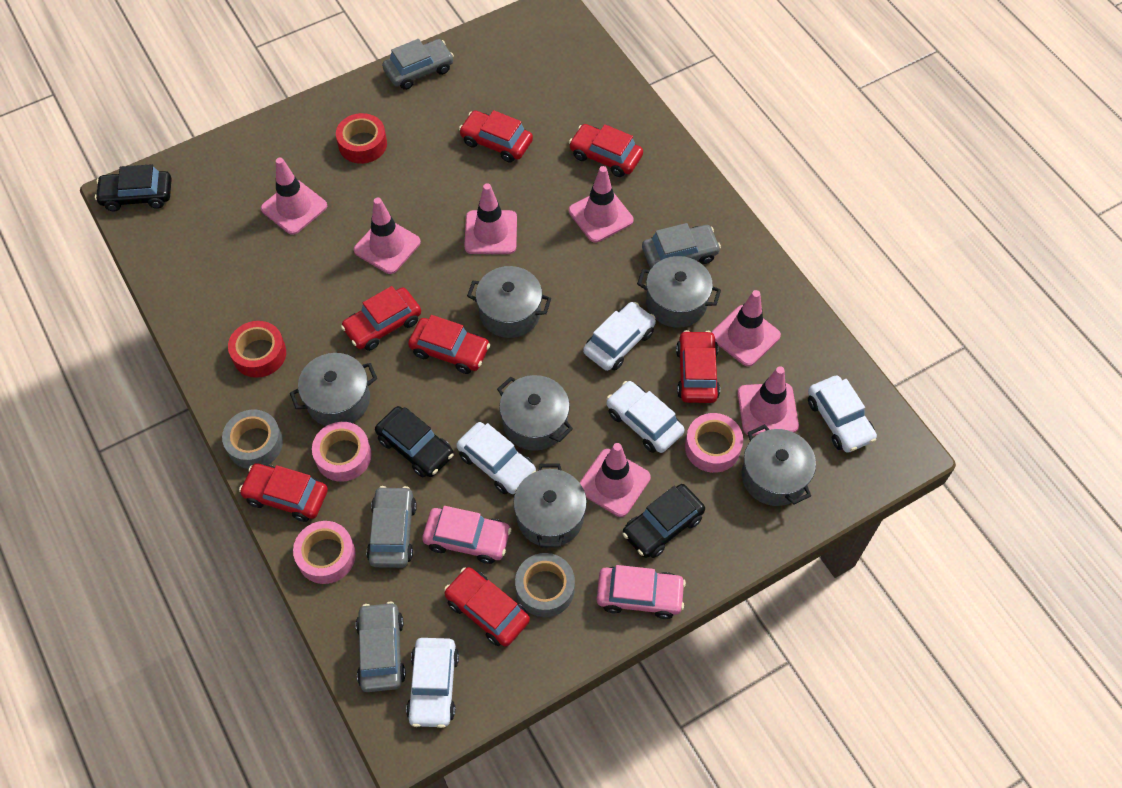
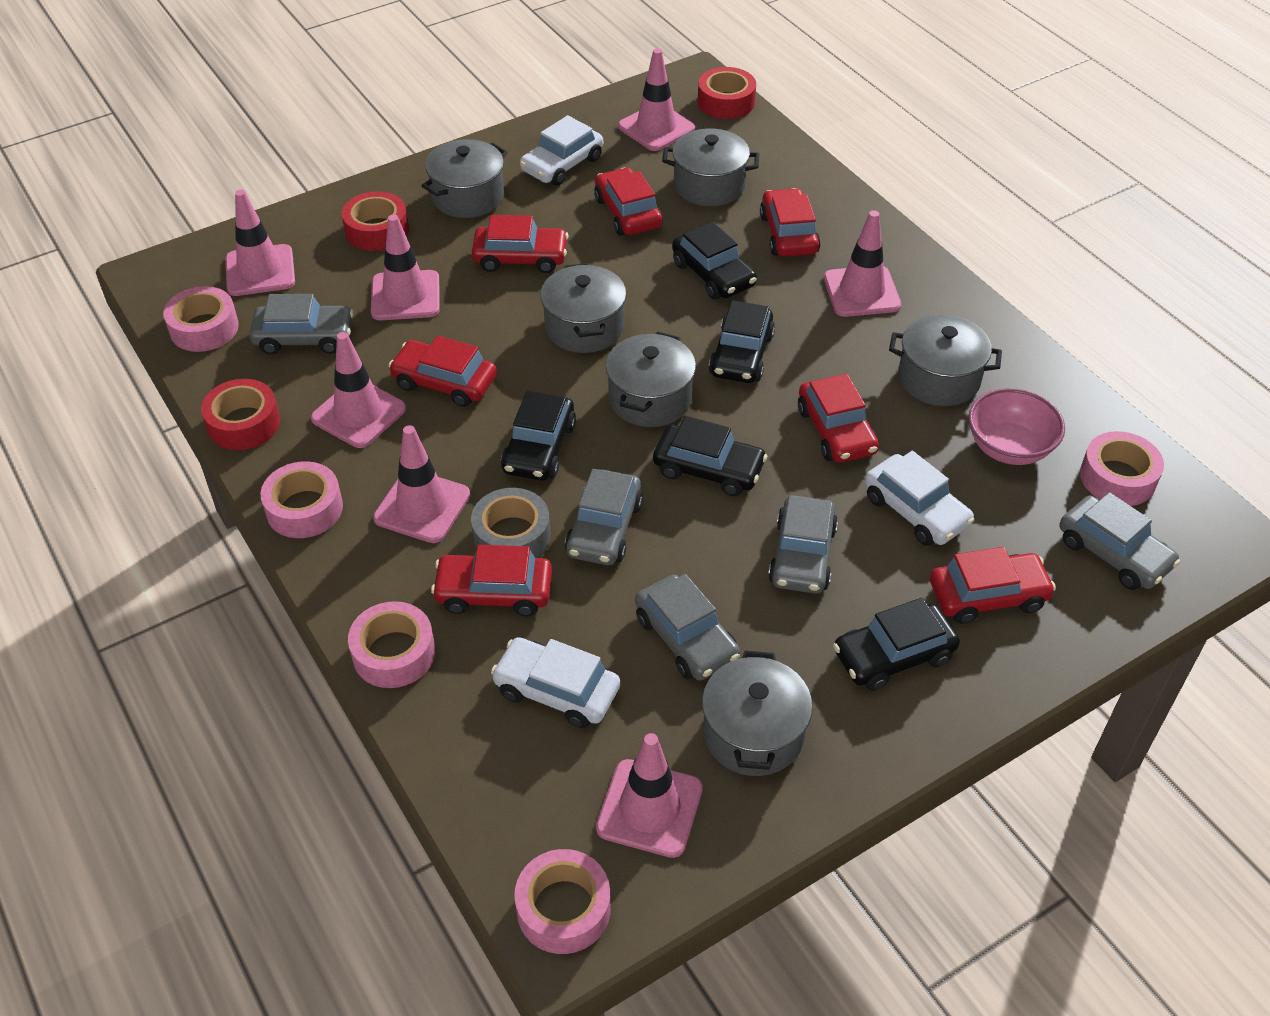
black car: [95,164,172,211] [375,406,454,477] [622,484,705,558] = 3 -> [501,391,576,481] [653,416,767,496] [672,221,757,300] [709,300,775,383] [833,598,960,691] = 5
grey car: [356,602,406,692] [367,486,417,568] [382,39,454,90] [642,223,721,269] = 4 -> [250,294,354,355] [565,469,643,565] [635,574,740,681] [768,495,838,594] [1060,492,1180,590] = 5
grey tape: [222,410,283,469] [515,553,575,617] = 2 -> [471,488,550,558] = 1
pink bowl: none = 0 -> [968,388,1065,465] = 1
pink car: [422,506,511,564] [597,565,686,619] = 2 -> none = 0
pink tape: [293,521,356,584] [312,422,372,482] [685,413,743,473] = 3 -> [163,286,239,352] [260,461,343,538] [348,601,435,688] [514,849,611,954] [1080,431,1164,506] = 5
red tape: [228,321,286,378] [336,113,387,164] = 2 -> [201,379,280,450] [342,191,409,251] [698,67,756,119] = 3
white car: [406,638,459,728] [457,422,536,494] [583,302,656,371] [607,381,685,453] [808,375,877,453] = 5 -> [491,637,620,728] [520,115,603,186] [865,451,974,546] = 3

